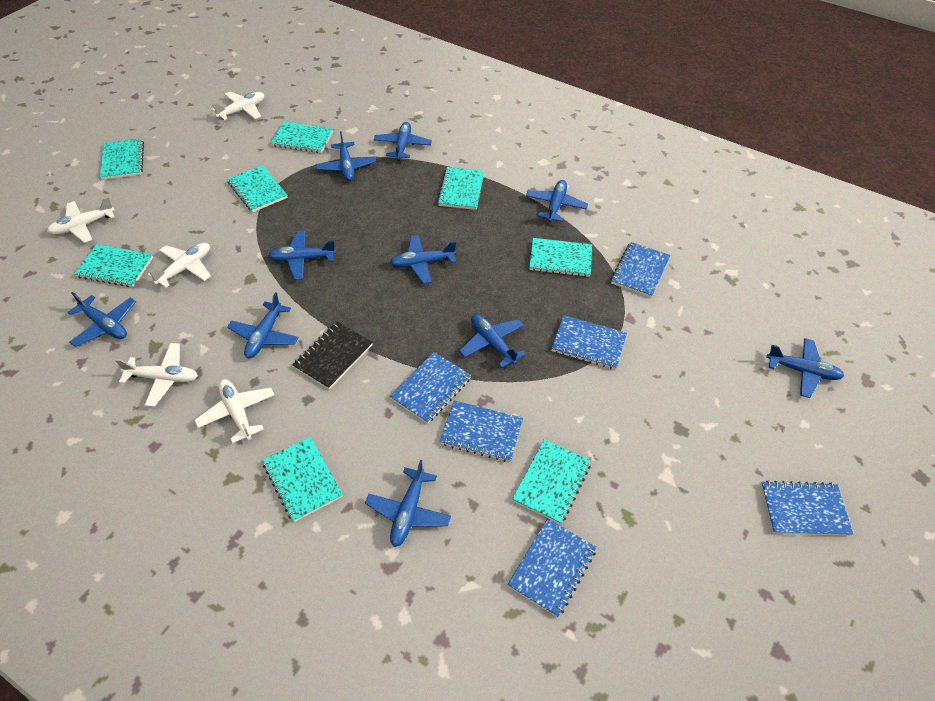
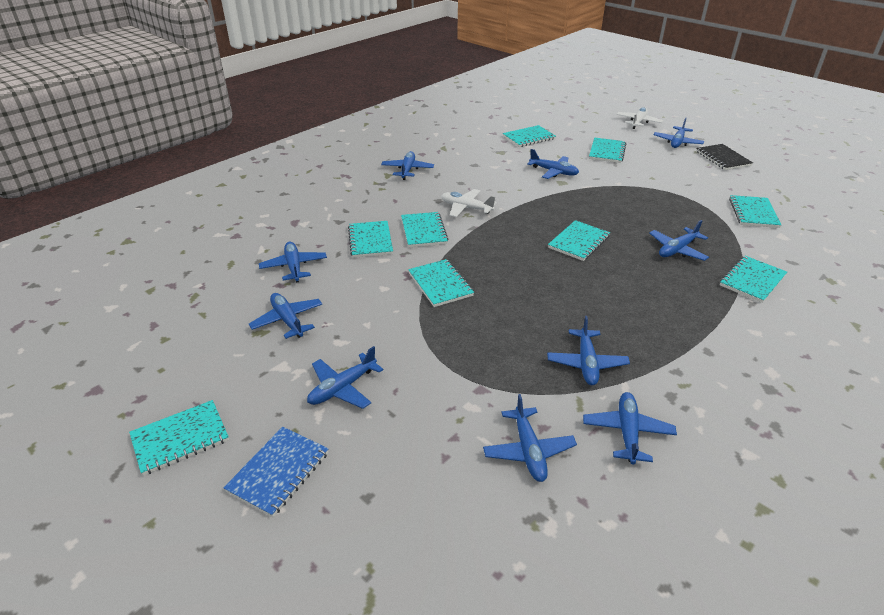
blue notebook: [390,352,471,424] [440,400,523,462] [507,518,597,617] [551,315,627,370] [611,242,670,297] [761,481,853,536] = 6 -> [224,427,328,517] = 1
turquoise notebook: [74,244,153,287] [100,138,144,180] [227,165,288,212] [262,437,343,522] [271,121,333,153] [437,167,484,210] [512,439,591,524] [529,238,592,277] = 8 -> [129,400,229,476] [348,221,393,258] [401,212,448,247] [408,259,474,307] [503,125,556,147] [548,220,610,261] [589,138,626,163] [720,256,787,303] [729,195,782,228] = 9
white plane: [47,197,115,243] [115,343,198,407] [148,243,211,288] [195,379,275,443] [212,92,264,120] = 5 -> [441,189,497,217] [616,107,663,129] = 2

